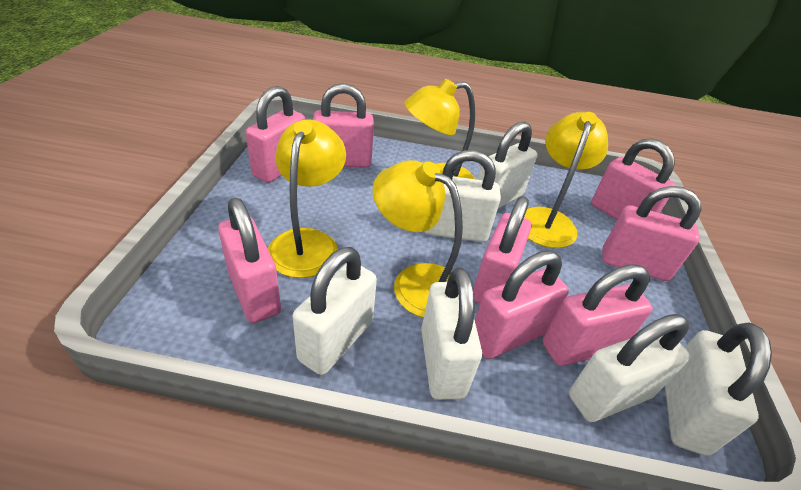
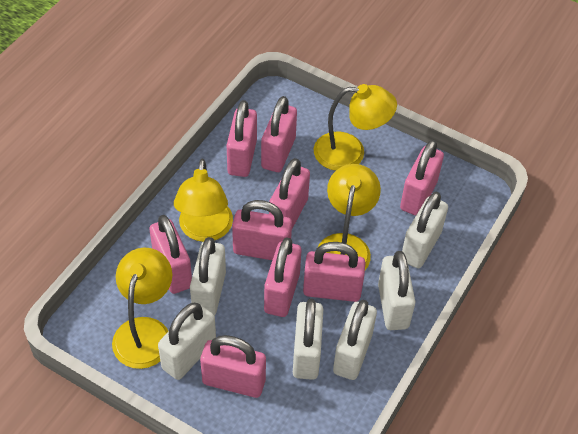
pink padlock: [218,198,281,323] [246,86,305,183] [313,83,374,168] [473,196,532,304] [475,250,569,359] [543,265,653,366] [591,138,676,220] [602,186,702,281] = 8 -> [149,215,192,294] [200,335,266,398] [227,100,257,177] [232,200,292,260] [261,96,297,172] [264,237,301,317] [269,158,310,229] [303,242,365,302] [400,140,444,216] = 9

